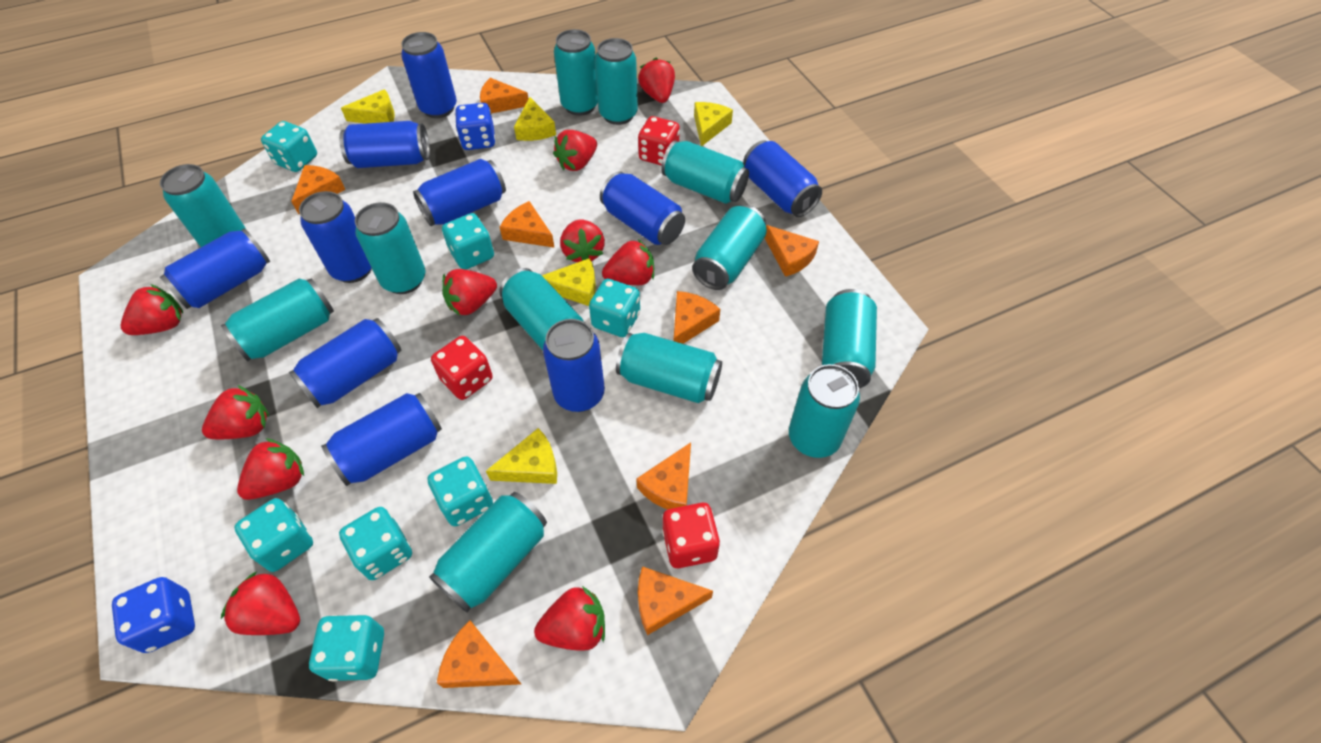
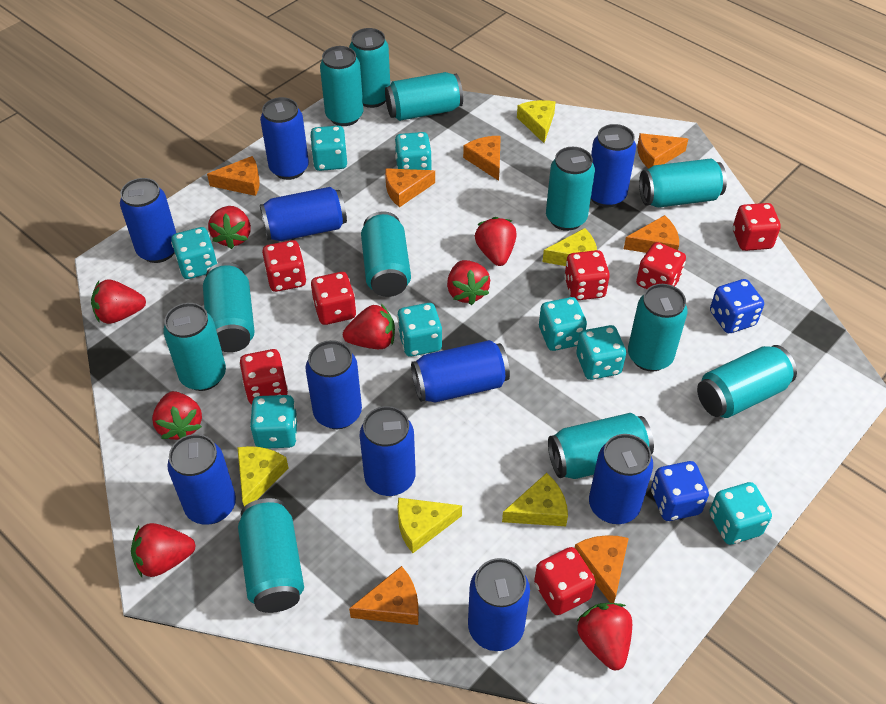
orange cheese: [291,165,345,214] [437,620,521,688] [480,78,529,113] [500,201,555,248] [636,442,691,509] [638,566,713,635] [674,291,720,344] [765,225,819,277] = 8 -> [207,156,260,196] [349,566,419,625] [385,168,435,207] [463,136,501,181] [575,535,629,603] [624,215,679,253] [637,133,688,169] = 7
red dice: [431,336,493,400] [638,116,680,166] [662,503,720,568] = 3 -> [240,349,288,404] [262,240,306,292] [311,272,356,325] [534,547,595,615] [564,250,610,301] [636,242,686,289] [733,203,781,251] = 7
red strawberry: [121,284,183,335] [202,385,269,439] [221,572,300,635] [237,438,304,500] [442,269,497,316] [534,586,605,651] [553,130,597,171] [560,220,605,263] [602,239,654,285] [638,58,675,103] = 10 -> [91,279,146,324] [131,523,196,577] [152,391,202,440] [208,206,251,249] [343,304,395,349] [447,260,490,305] [475,217,517,266] [576,603,632,670] = 8
turquoise dice: [234,498,313,572] [261,121,317,172] [309,615,384,681] [339,507,412,580] [427,456,493,526] [442,213,494,270] [589,279,640,337] = 7 -> [171,227,218,279] [250,395,298,449] [310,126,347,171] [395,132,432,170] [397,303,442,356] [539,297,587,351] [576,325,626,380] [709,482,772,545] = 8

